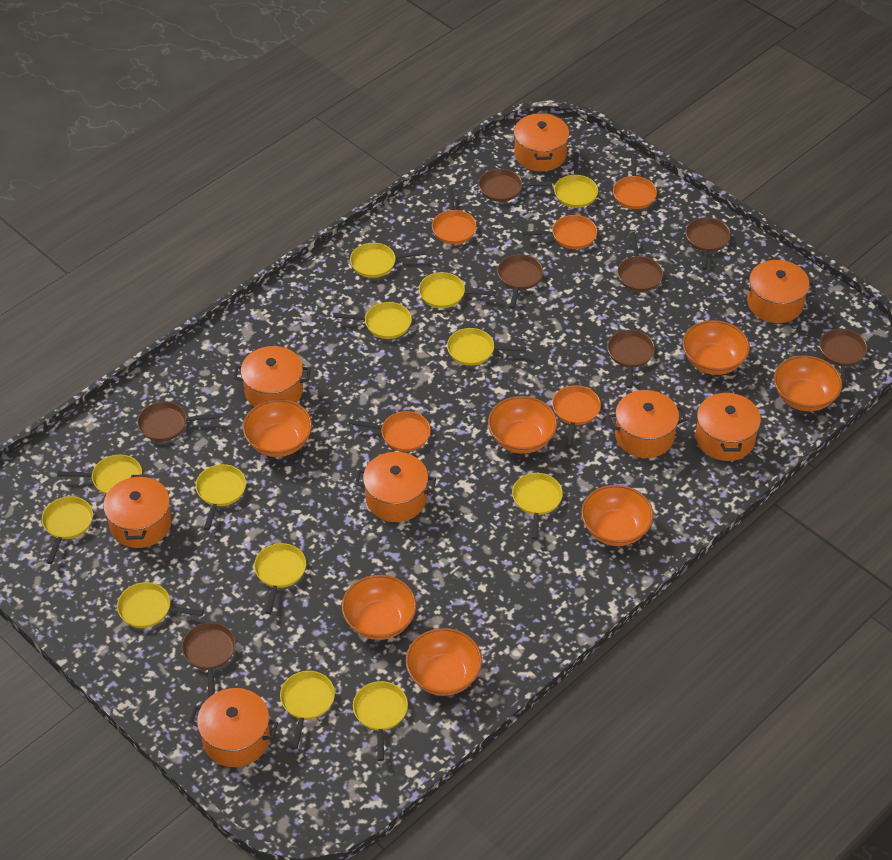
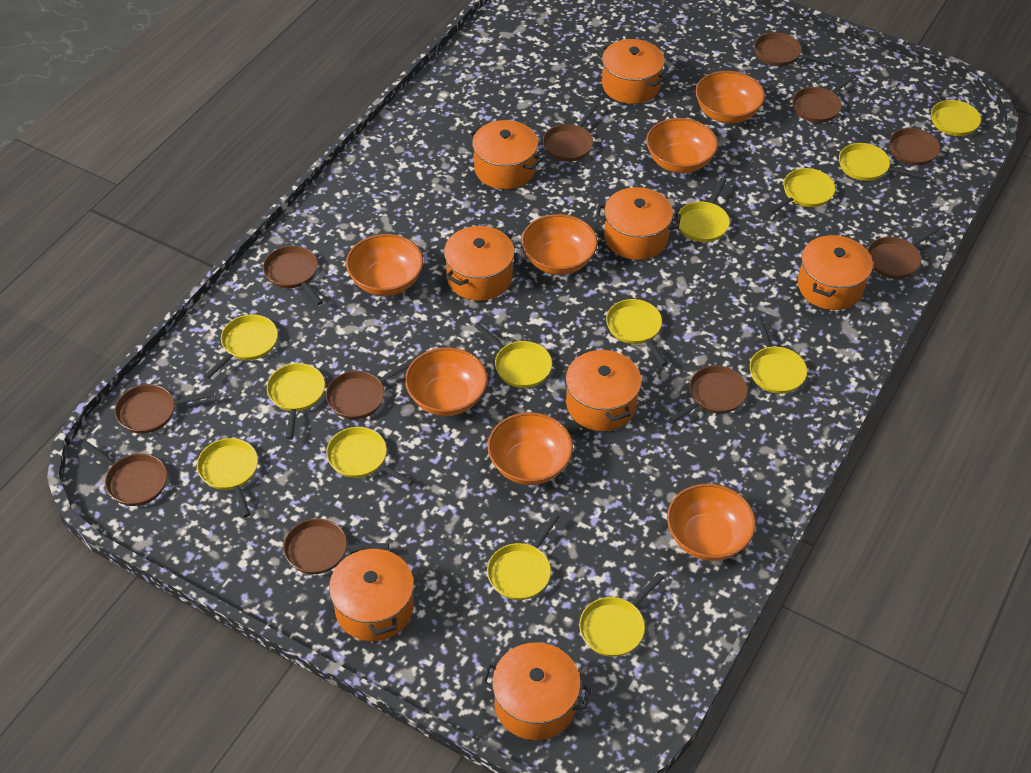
brown pan: [137,401,220,442] [182,622,236,698] [478,169,552,202] [497,254,543,309] [607,330,655,388] [617,232,663,292] [686,217,731,270] [819,329,867,387] = 8 -> [81,441,167,506] [115,384,214,434] [263,246,323,305] [283,519,389,574] [326,359,413,419] [543,104,598,162] [668,365,748,424] [754,32,831,66] [792,74,856,123] [858,122,940,165] [867,225,941,279] = 11
orange pan: [349,411,431,452] [432,187,477,244] [522,215,597,249] [552,385,601,447] [613,153,657,209] = 5 -> none = 0

